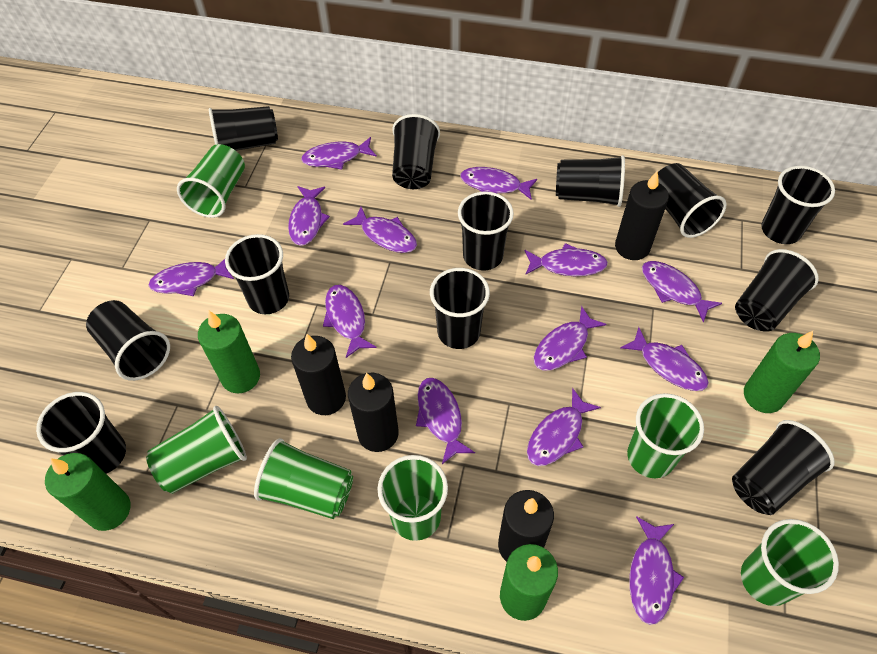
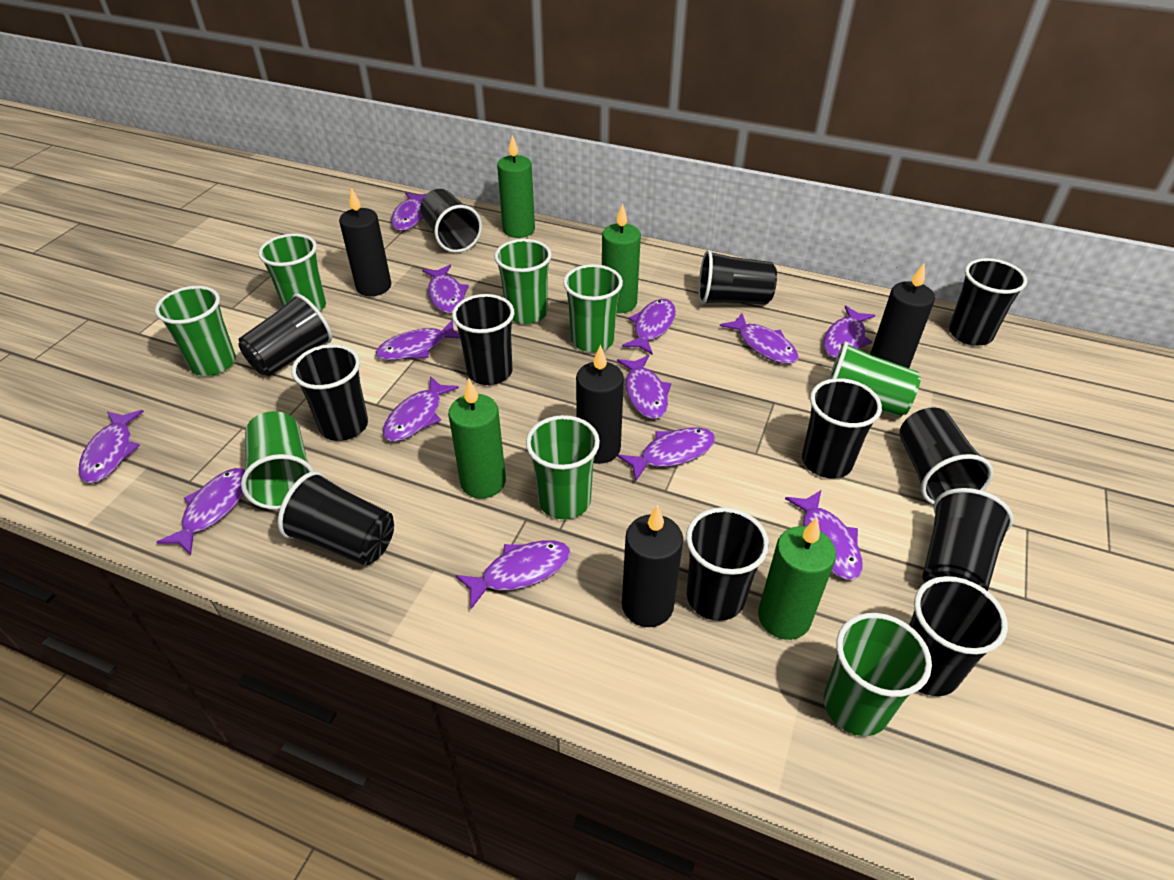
green cup: [146,406,247,494] [177,144,245,218] [254,438,353,519] [378,455,448,541] [627,393,704,478] [741,519,839,606] = 6 -> [155,286,236,376] [241,411,314,510] [258,233,326,311] [494,239,552,324] [526,415,600,519] [563,264,623,352] [824,613,932,736] [829,342,921,418] = 8

